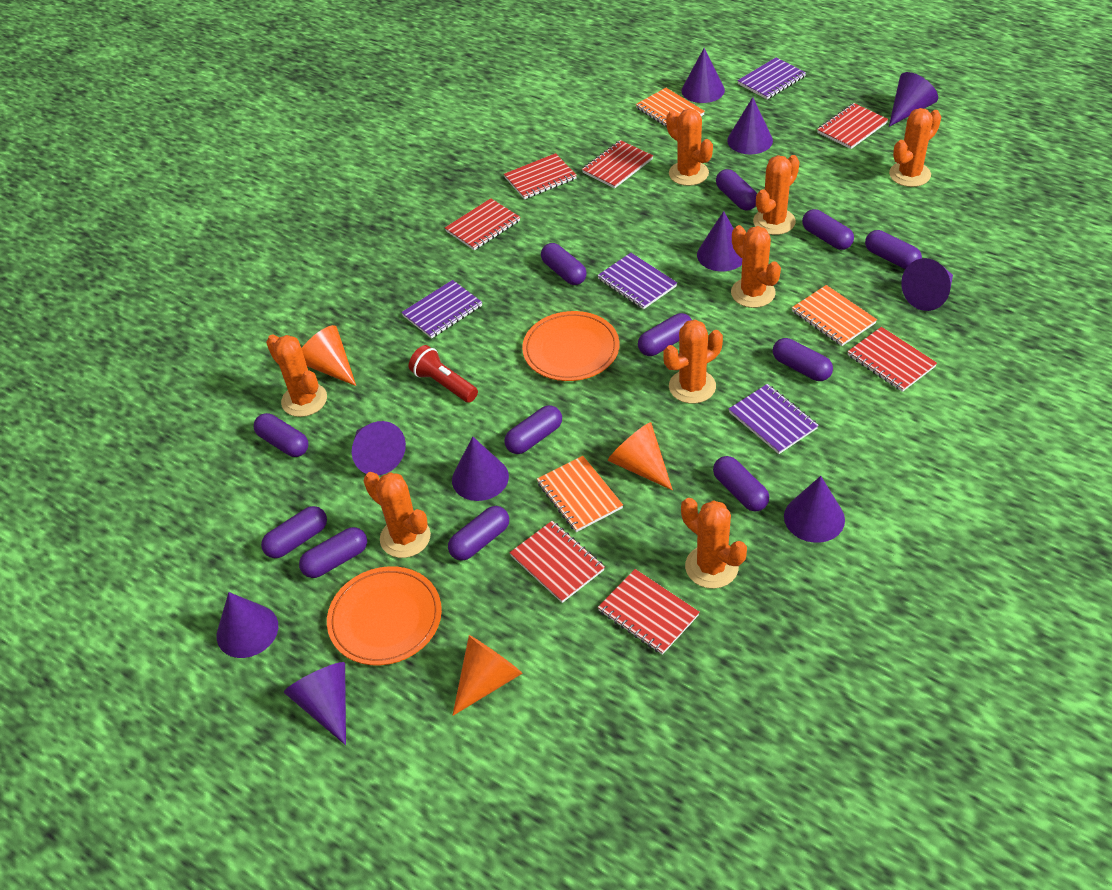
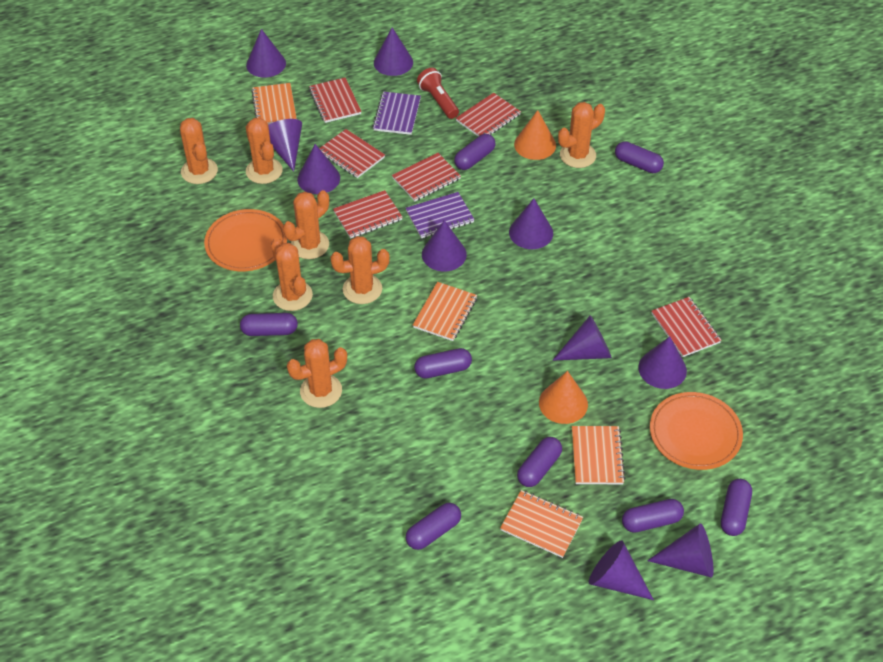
orange cactus: [266,335,327,417] [364,472,431,558] [663,320,723,404] [666,108,713,186] [681,498,747,589] [731,225,781,308] [753,155,800,235] [889,108,941,187] = 8 -> [180,118,218,184] [246,118,283,184] [271,238,313,311] [283,190,329,259] [287,339,347,408] [330,236,390,304] [558,102,605,168] = 7
orange cone: [302,325,356,386] [452,635,522,716] [608,422,673,490] = 3 -> [514,110,556,160] [539,371,588,424] = 2
orange notebook: [537,456,623,532] [636,88,705,127] [792,285,877,346] = 3 -> [251,83,297,125] [413,282,477,341] [500,490,583,558] [572,426,626,484] = 4
purple capsule: [254,413,308,457] [261,506,327,558] [299,527,367,578] [448,506,509,561] [504,405,562,454] [541,243,587,285] [638,313,692,356] [713,456,769,511] [716,169,757,211] [773,338,833,381] [802,209,854,250] [865,230,922,269] = 12 -> [240,313,298,336] [406,503,461,550] [414,348,472,379] [454,134,496,170] [517,437,562,487] [615,141,664,173] [622,499,684,533] [721,479,752,536] = 8
purple notebook: [401,280,482,339] [597,253,677,309] [729,384,819,454] [737,57,806,100] = 4 -> [372,92,421,135] [406,192,475,238] = 2
red notebook: [445,198,520,250] [504,153,577,199] [509,521,605,603] [582,140,653,188] [598,569,700,655] [817,103,888,149] [847,327,937,392] = 7 -> [309,78,362,123] [319,129,385,178] [333,190,402,239] [392,153,461,201] [456,93,521,137] [651,297,722,357] = 6

